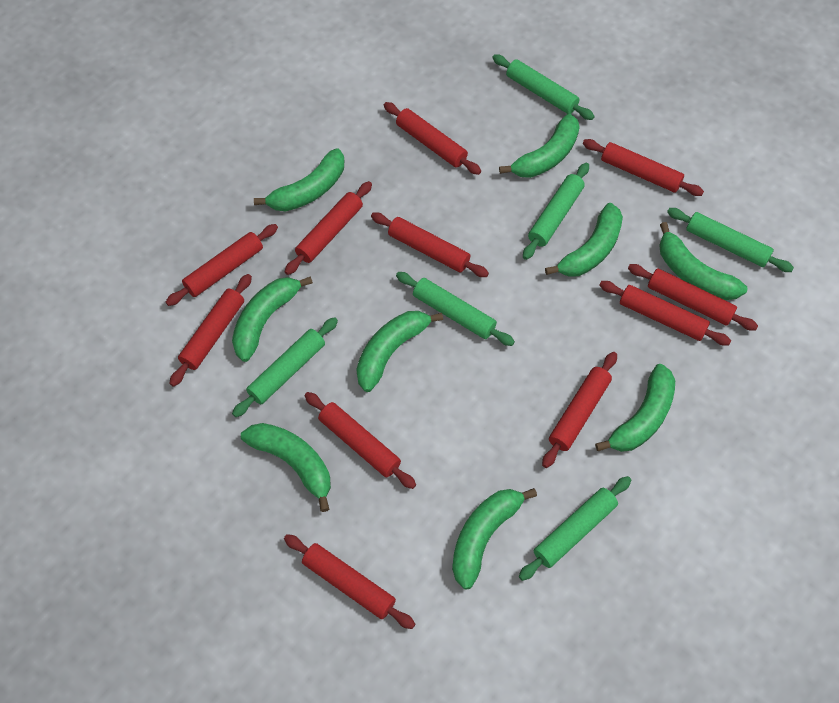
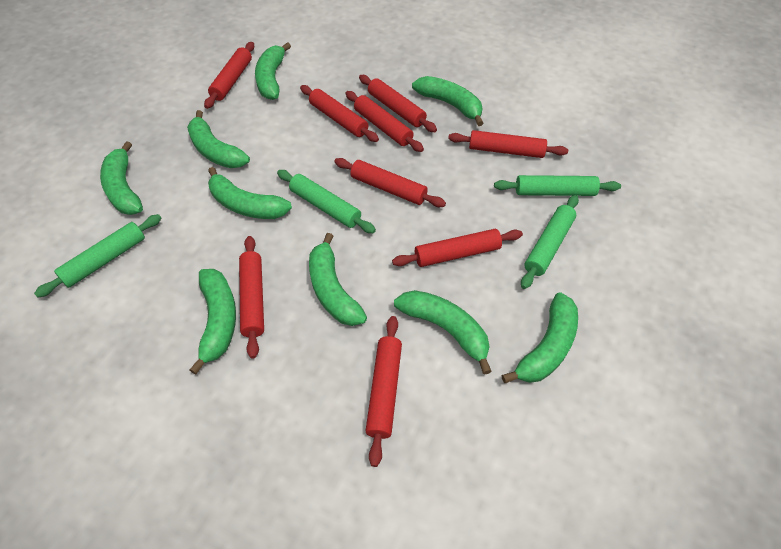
green rolling pin: [232,317,338,417] [396,272,515,346] [492,54,595,120] [519,476,631,581] [523,163,589,260] [667,208,794,272] = 6 -> [34,214,161,298] [277,170,376,233] [494,175,621,196] [521,195,579,289] = 4
red rolling pin: [166,224,278,306] [169,274,252,387] [284,181,372,275] [284,534,415,629] [305,392,416,489] [371,212,489,277] [384,102,481,175] [542,352,617,468] [583,139,704,196] [599,281,731,345] [628,264,758,331] = 11 -> [204,42,254,109] [239,236,264,359] [300,85,379,142] [334,158,446,207] [346,91,424,152] [359,75,437,132] [365,316,402,467] [392,229,523,267] [448,130,568,158] = 9

